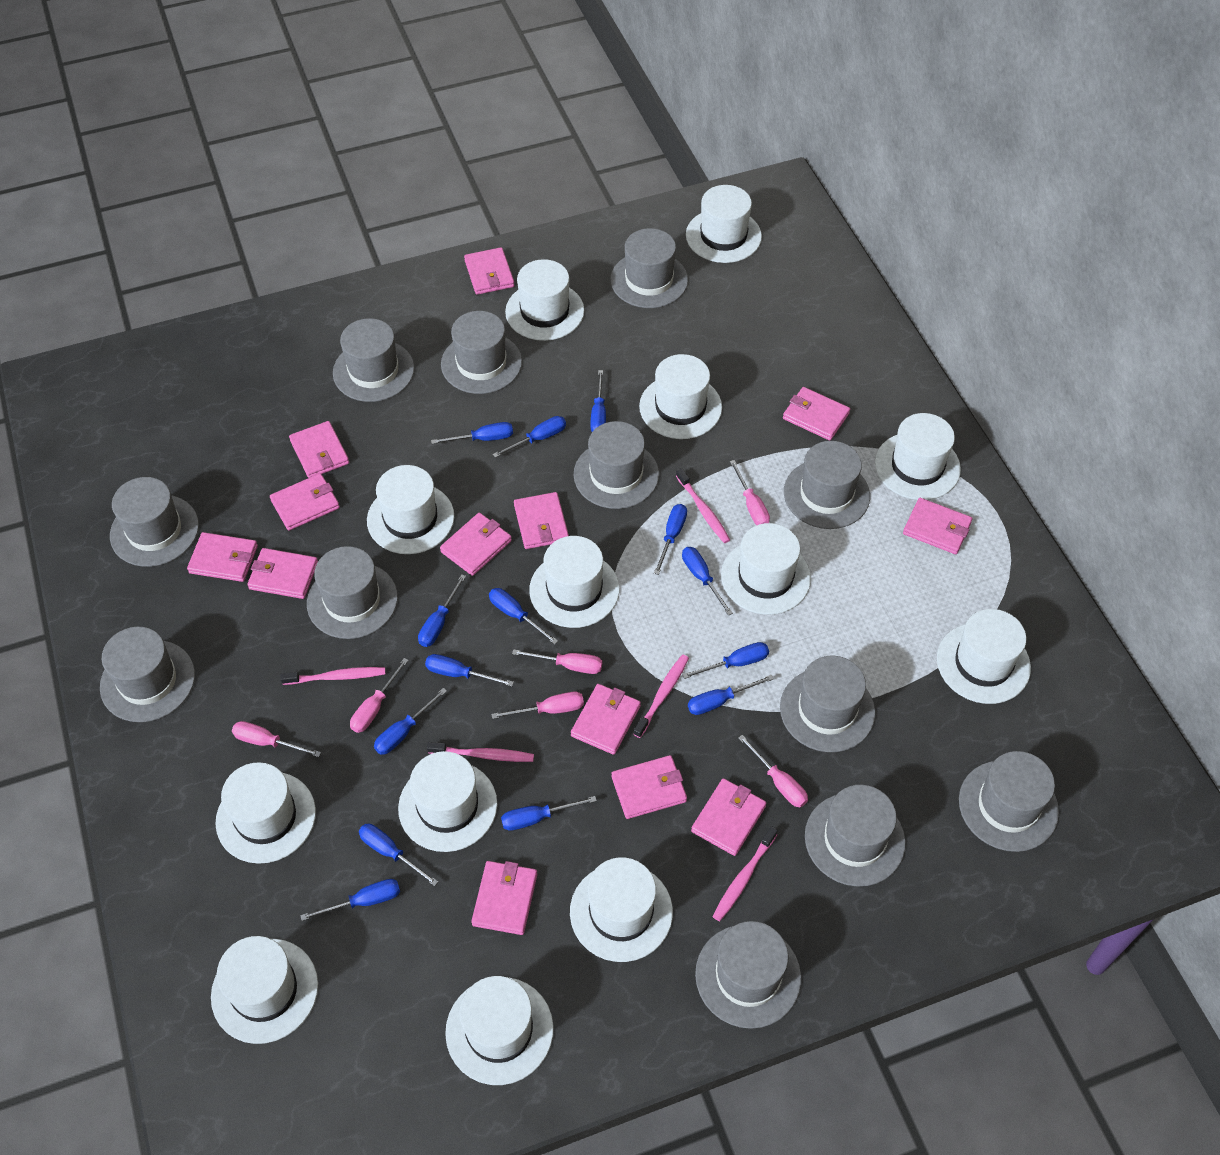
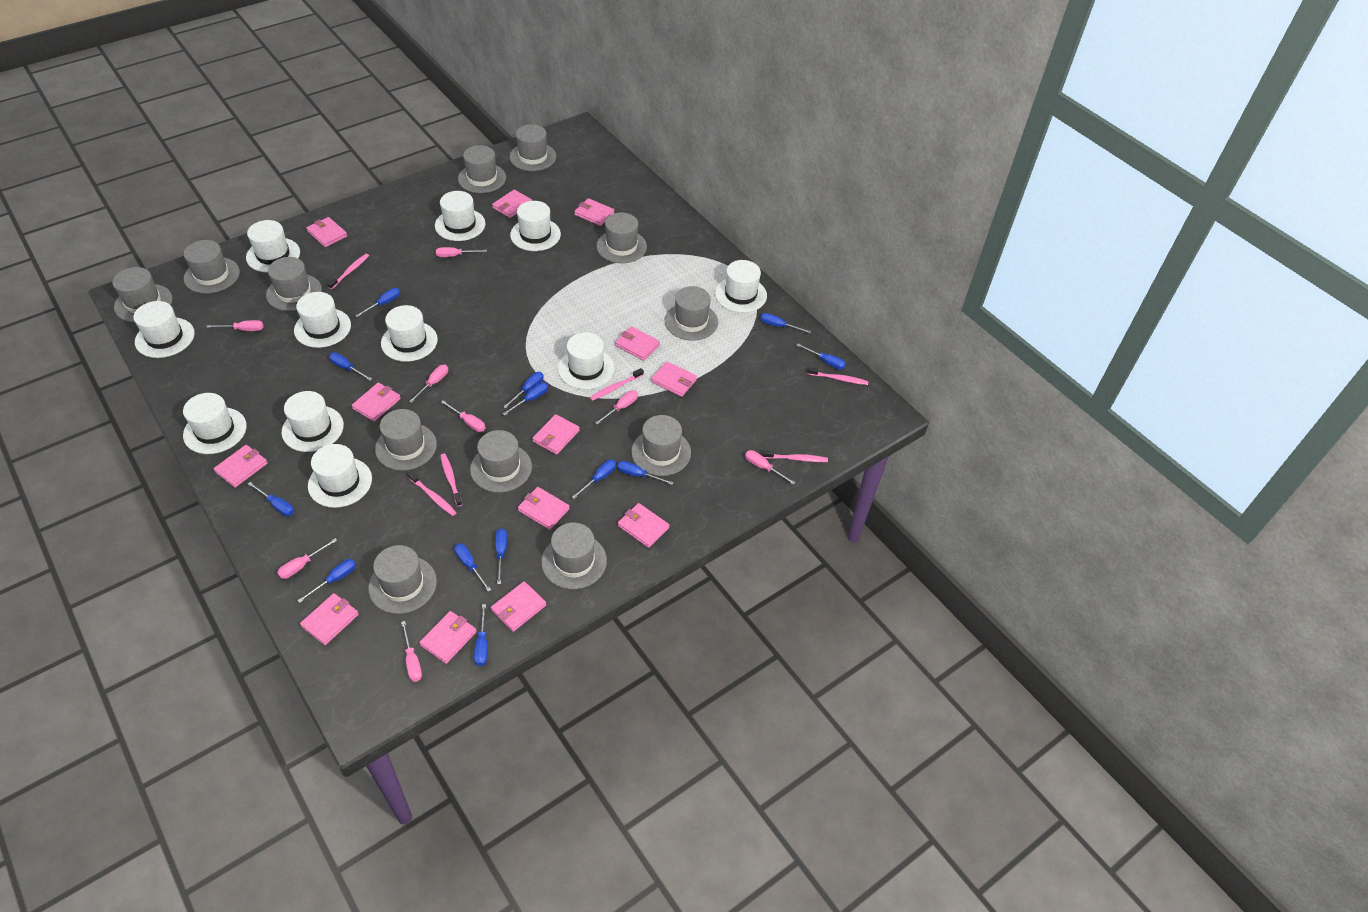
blue screwdriver: [300,879,400,921] [359,824,438,886] [374,688,447,755] [418,574,466,647] [425,654,514,687] [431,422,513,444] [489,588,558,645] [493,416,566,458] [501,796,597,831] [591,370,606,432] [654,504,687,575] [682,547,733,616] [682,642,769,679] [688,675,774,715] = 14 -> [248,482,294,516] [297,559,356,603] [329,352,372,381] [355,288,400,317] [454,543,491,592] [474,604,488,666] [495,528,507,584] [502,382,548,416] [503,372,544,408] [572,460,616,499] [617,461,674,485] [760,313,811,333] [796,344,846,370] = 13
pink screwdriver: [232,721,321,757] [350,658,409,733] [491,692,584,719] [512,649,602,674] [730,460,770,525] [738,735,808,807] = 6 -> [206,320,263,331] [277,538,337,579] [401,621,422,682] [409,365,448,403] [436,247,487,257] [441,400,486,432] [595,390,638,425] [745,450,796,485] = 8
pink toothbrush: [280,667,385,685] [427,742,534,762] [634,654,689,738] [676,468,730,543] [712,826,778,921] = 5 -> [327,254,369,289] [408,471,457,516] [440,454,463,507] [590,368,644,401] [762,450,828,462] [807,367,869,385] = 6
white hat: [211,936,318,1044] [216,762,316,864] [367,465,454,554] [398,751,497,852] [445,976,553,1085] [505,259,584,341] [529,536,619,628] [570,857,673,962] [639,354,722,439] [686,185,762,263] [721,523,811,615] [875,413,961,500] [937,609,1031,704] = 13 -> [133,301,195,358] [183,393,247,454] [246,220,300,273] [281,391,344,452] [294,292,351,348] [308,444,372,508] [381,305,438,362] [435,191,486,241] [510,201,561,251] [558,332,614,390] [715,260,767,313] = 11

